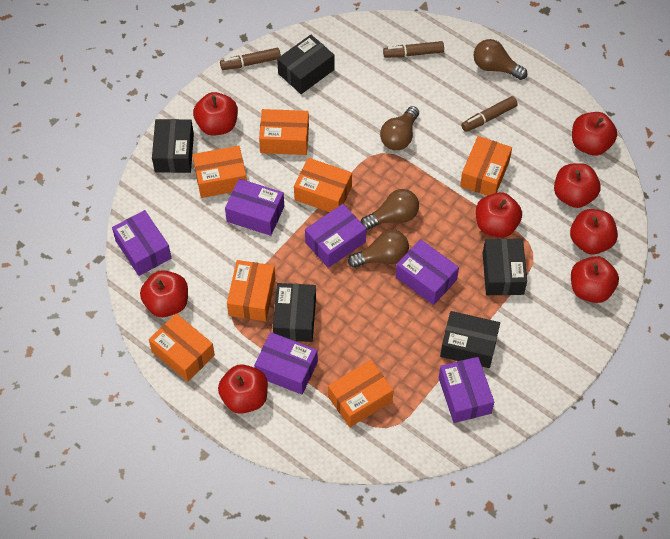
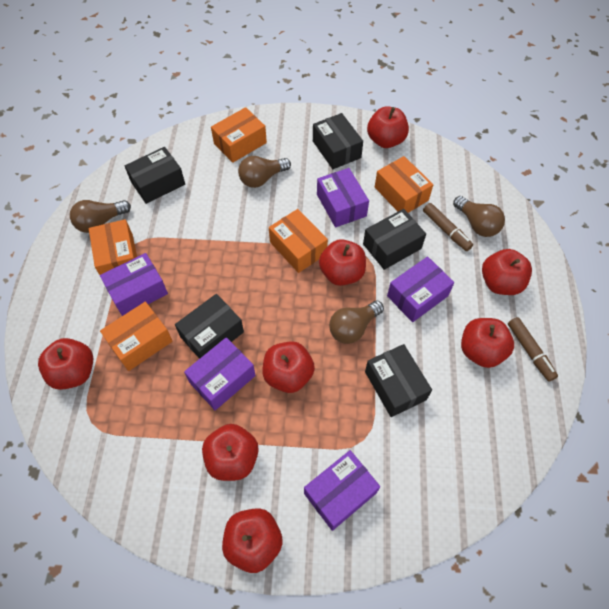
brown marker: [220,48,281,70] [383,41,444,58] [461,96,518,132] = 3 -> [423,203,473,251] [508,317,558,382] = 2
orange box: [149,313,215,382] [193,146,247,198] [227,260,275,321] [259,109,309,155] [294,158,352,212] [328,360,393,427] [460,136,512,196] = 7 -> [89,219,137,275] [100,302,173,371] [211,107,267,163] [269,209,328,273] [375,156,433,213] = 5
purple box: [112,210,171,276] [225,179,284,236] [254,332,318,395] [305,204,366,268] [395,239,459,305] [439,357,494,423] = 6 -> [100,253,168,316] [184,337,256,410] [304,450,380,531] [317,168,369,227] [387,256,454,322] = 5

